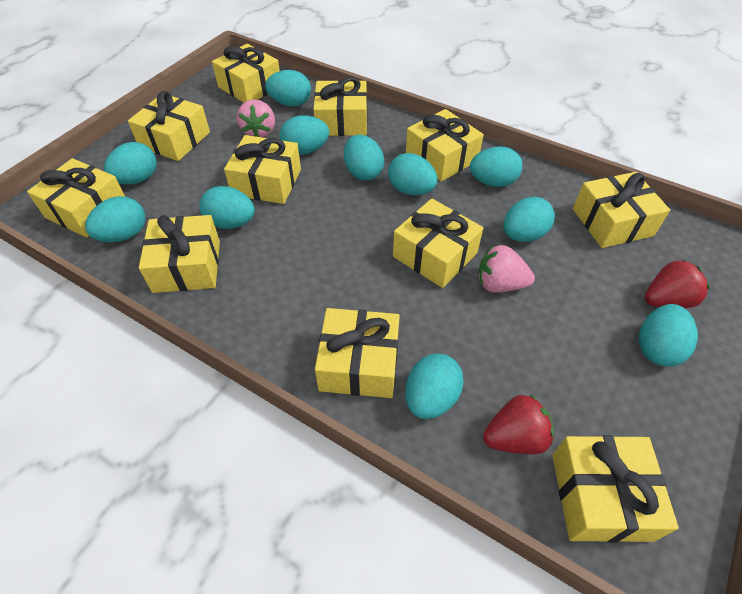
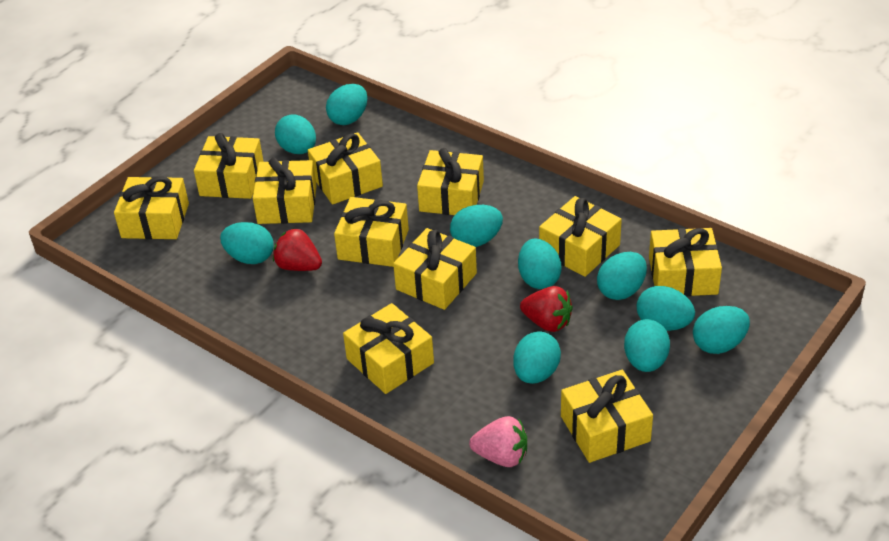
pink strawberry: [237,99,275,137] [478,245,535,293] = 2 -> [469,416,527,467] = 1
turquoise egg: [85,196,145,242] [104,142,157,185] [199,186,255,229] [265,70,311,106] [280,116,329,155] [344,135,384,181] [388,153,437,195] [405,354,464,419] [470,146,523,187] [503,196,555,242] [639,304,698,367] = 11 -> [220,222,274,264] [275,114,316,154] [326,84,367,125] [450,205,503,247] [513,331,561,384] [518,238,561,289] [597,252,647,300] [624,319,670,372] [637,286,695,331] [693,306,750,354] = 10

